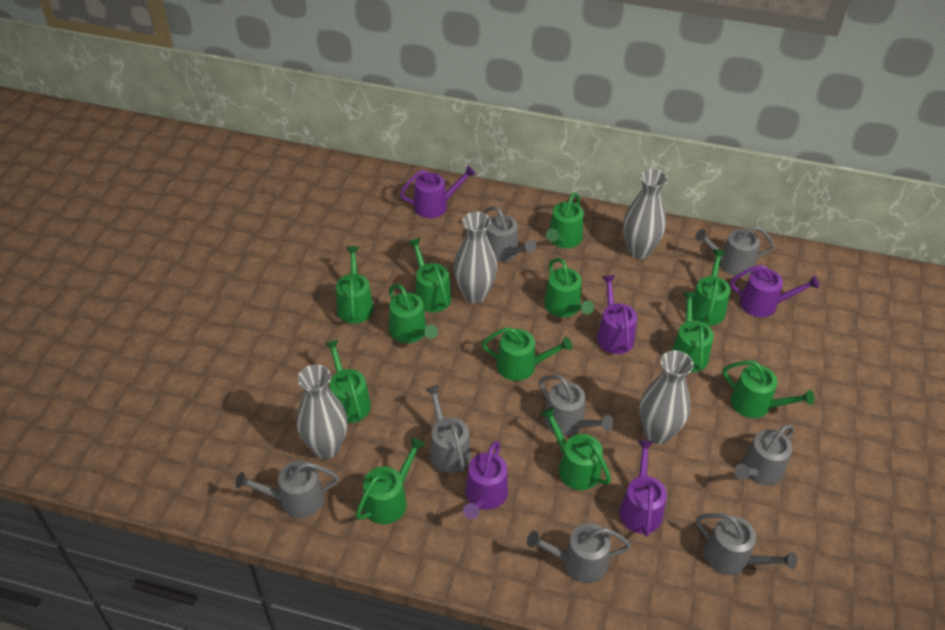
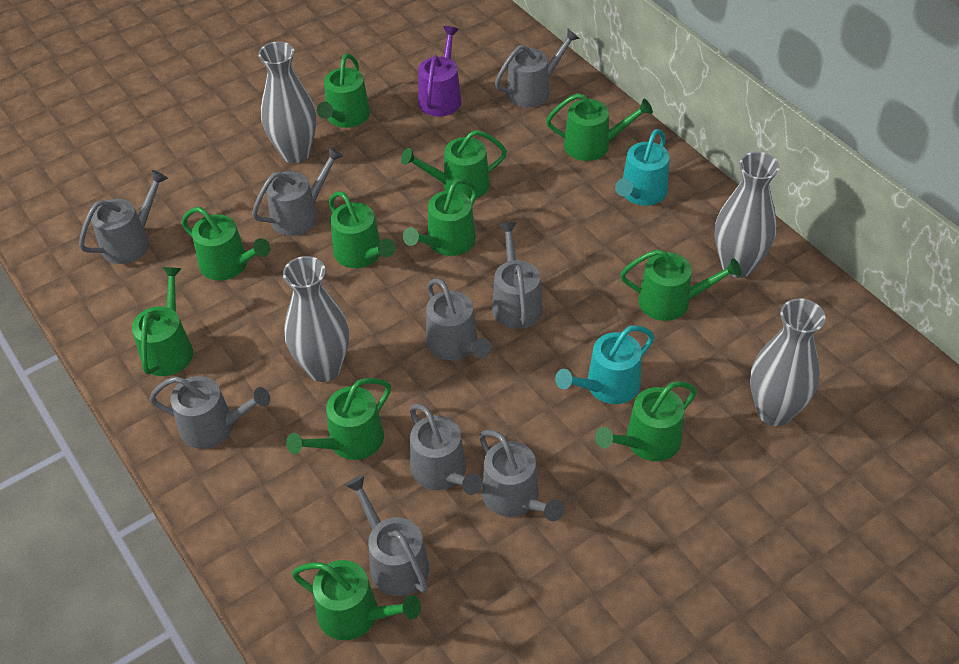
green watering can: [325,340,371,423] [336,246,374,324] [356,437,425,524] [389,284,438,343] [408,238,451,313] [482,327,572,381] [541,407,611,490] [544,258,594,317] [546,192,584,248] [671,292,714,372] [692,249,731,326] [723,360,814,418] = 12 -> [132,267,193,376] [182,207,270,281] [286,378,391,460] [292,560,421,640] [317,53,370,128] [329,191,396,268] [401,130,507,199] [403,178,478,256] [546,93,653,161] [595,381,697,461] [620,249,742,321] = 11
grey watering can: [235,461,339,518] [425,385,471,473] [483,206,537,262] [527,523,631,583] [539,375,614,436] [695,226,775,276] [696,513,797,575] [734,424,794,485] = 8 -> [79,170,168,264] [149,376,270,449] [252,147,344,236] [345,475,429,596] [410,404,483,495] [426,279,491,360] [479,430,564,521] [492,222,543,329] [495,29,580,108] = 9
purple watering can: [400,165,475,218] [463,441,508,519] [597,275,637,354] [619,440,667,536] [730,265,819,317] = 5 -> [418,26,461,117] = 1
turquoise watering can: none = 0 -> [555,325,654,404] [615,129,669,206] = 2

